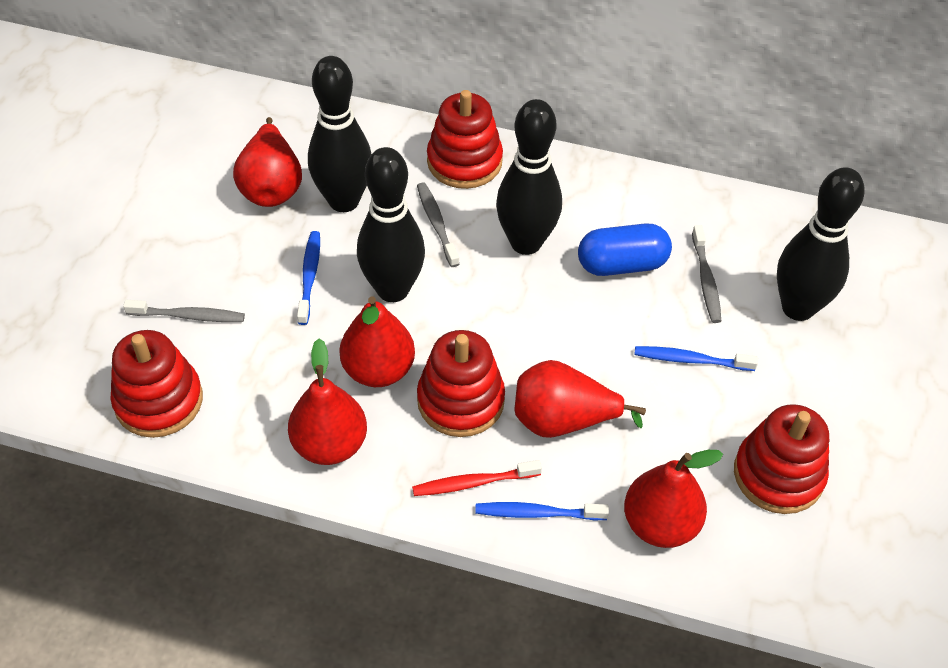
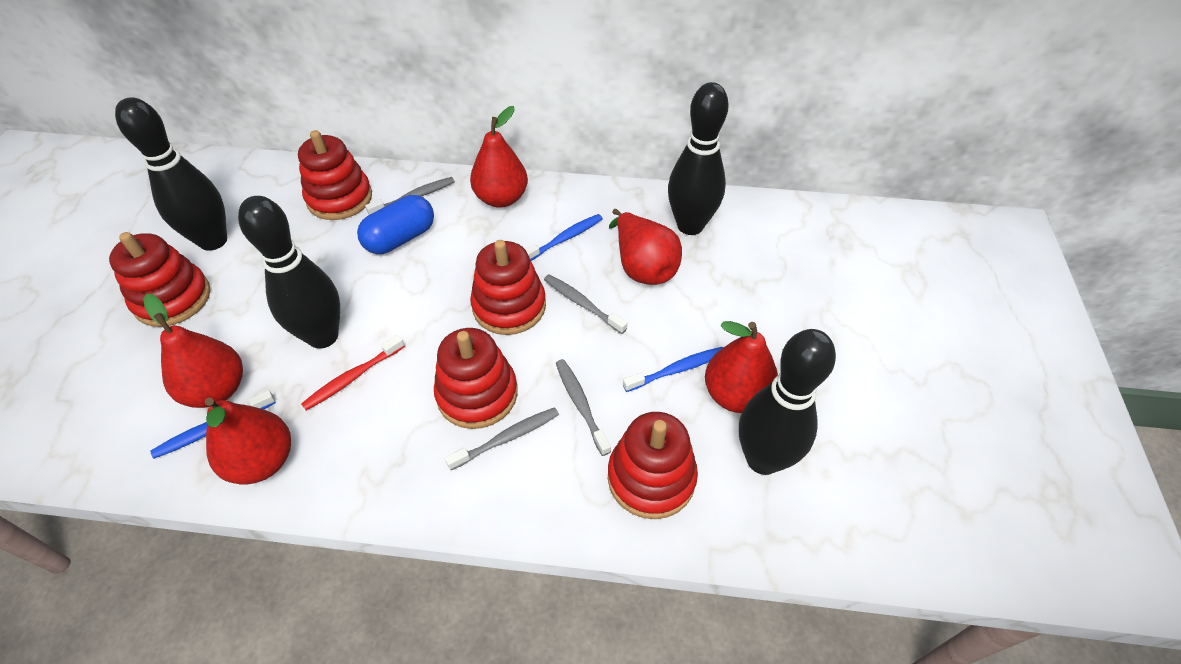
grey toothbrush: [123,300,245,322] [417,182,459,267] [692,225,721,323] = 3 -> [365,177,455,215] [445,407,559,470] [544,274,627,334] [556,359,611,456] = 4
red stacking toy: [110,330,203,438] [417,330,505,437] [427,90,503,189] [734,404,829,514] = 4 -> [109,232,210,327] [298,130,372,220] [434,328,518,429] [470,240,546,335] [608,412,698,519] = 5

